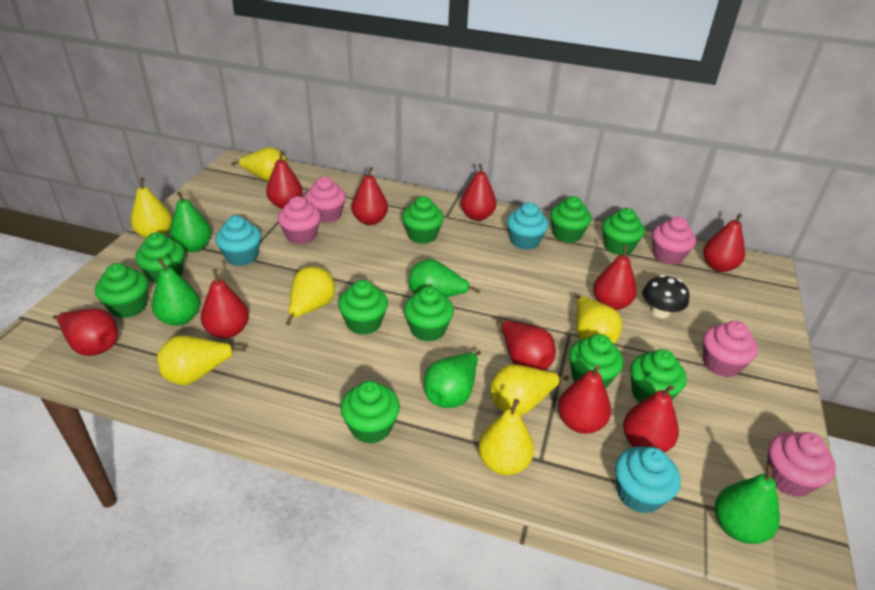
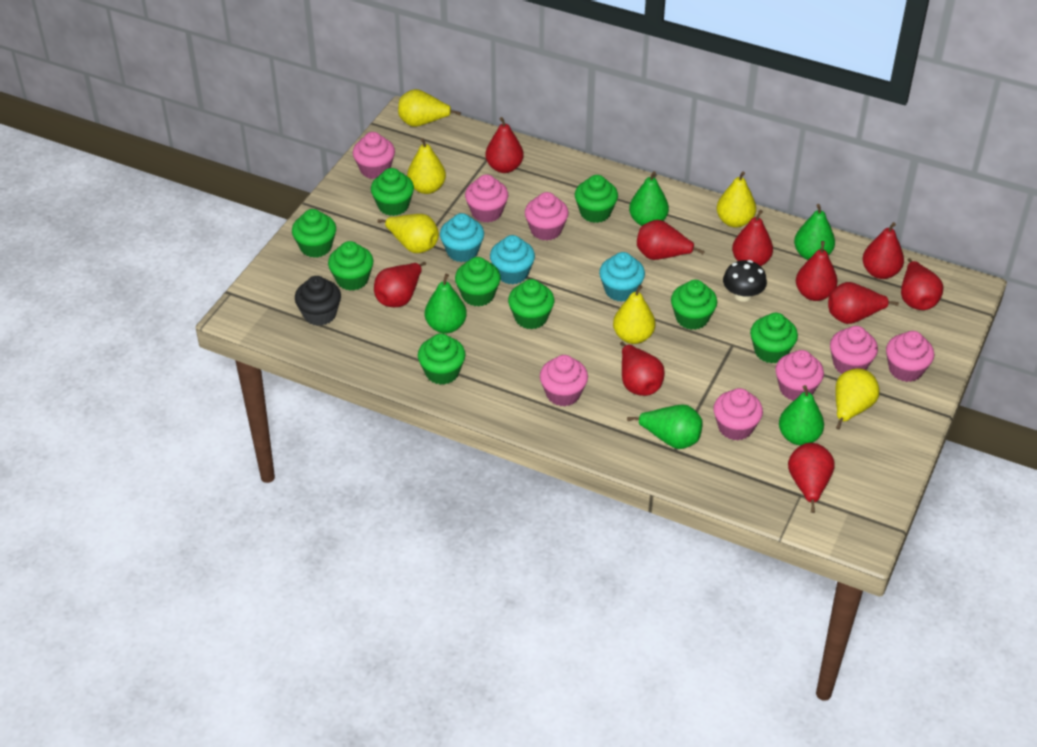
black cupcake: none = 0 -> [295,276,341,326] = 1
green cupcake: [95,263,148,318] [135,232,185,284] [338,280,388,335] [340,381,400,444] [402,196,444,244] [404,286,454,342] [550,196,591,243] [569,334,623,388] [602,208,645,255] [630,349,687,402] = 10 -> [292,209,336,258] [328,241,373,291] [371,168,414,216] [418,333,466,385] [455,257,501,307] [508,279,555,329] [575,175,618,223] [671,280,717,330] [750,313,798,363] = 9
pink cupcake: [278,196,321,244] [305,177,346,223] [652,217,696,265] [703,321,758,377] [766,432,836,497] = 5 -> [353,132,395,179] [465,174,508,222] [525,192,569,241] [540,355,588,406] [713,388,763,441] [775,350,824,401] [830,326,878,374] [886,331,934,382] = 8
yellow pear: [131,177,172,238] [157,335,246,385] [231,147,287,181] [286,266,335,325] [478,399,534,475] [490,364,569,415] [575,294,622,344] = 7 -> [377,214,439,253] [398,89,461,127] [407,138,446,194] [613,285,655,344] [717,171,756,228] [835,368,879,430] = 6

